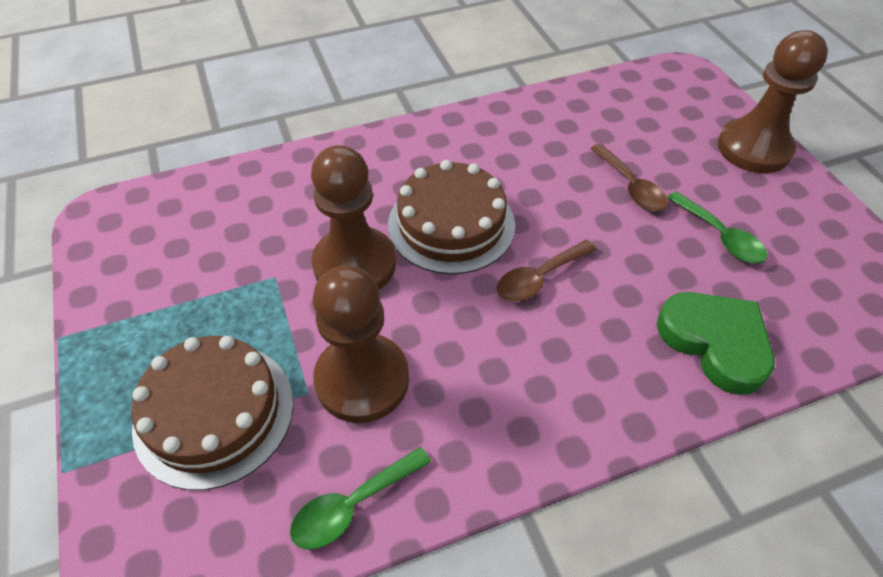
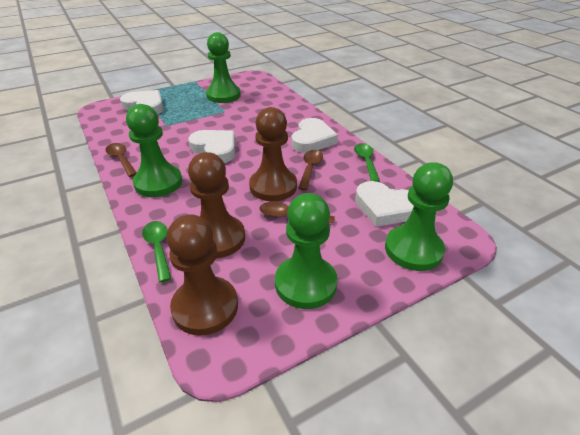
brown cake: [131,336,294,490] [388,160,515,274] = 2 -> none = 0
brown spoon: [497,240,597,302] [590,144,668,211] = 2 -> [106,143,137,177] [260,202,335,223] [298,150,323,190] = 3
green heart: [657,292,775,395] = 1 -> none = 0
green pawn: none = 0 -> [126,104,182,197] [206,32,241,103] [275,193,338,309] [385,162,453,271] = 4
white heart: none = 0 -> [120,90,163,114] [188,130,235,163] [291,118,338,153] [355,181,414,227] = 4

